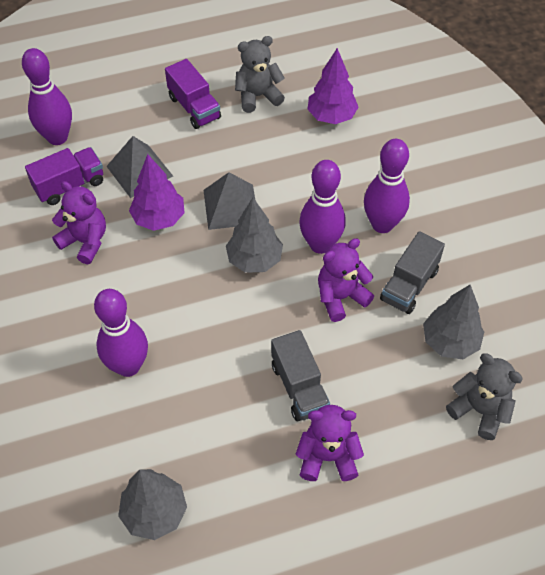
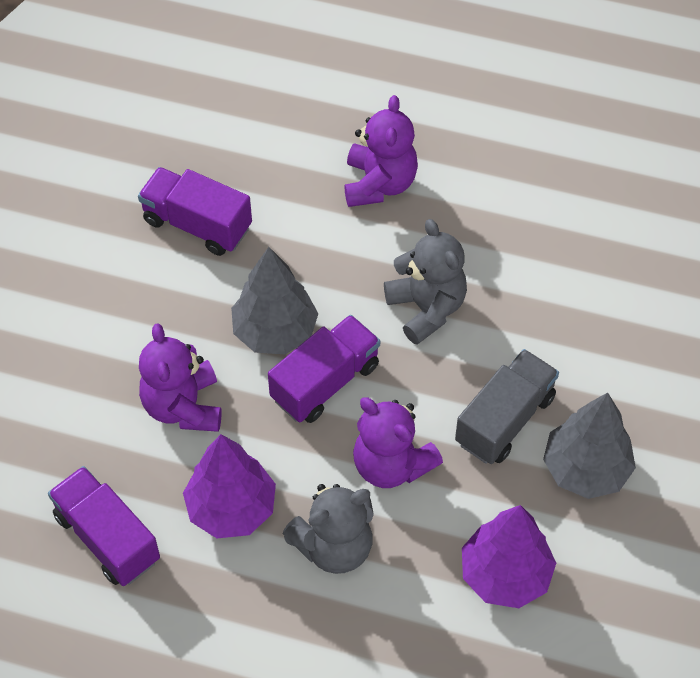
grey pyramid: [106,136,173,198] [204,172,255,230] = 2 -> none = 0
grey tree: [118,469,187,540] [226,198,283,273] [423,285,484,359] = 3 -> [231,247,318,354] [543,392,636,499] = 2
grey truck: [271,330,330,421] [380,231,445,314] = 2 -> [455,349,559,464] = 1
purple bowling pin: [22,48,72,145] [94,289,148,377] [299,160,346,254] [364,139,410,233] = 4 -> none = 0
purple truck: [25,147,103,205] [165,59,221,129] = 2 -> [48,466,160,586] [138,167,252,256] [268,315,380,423] = 3

